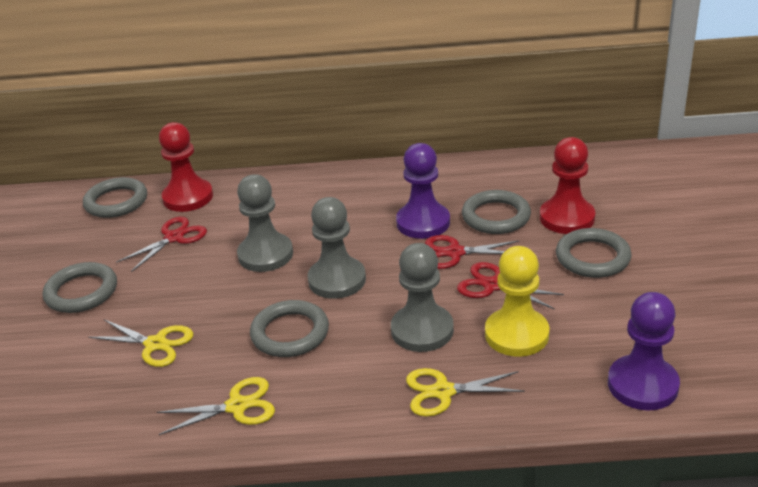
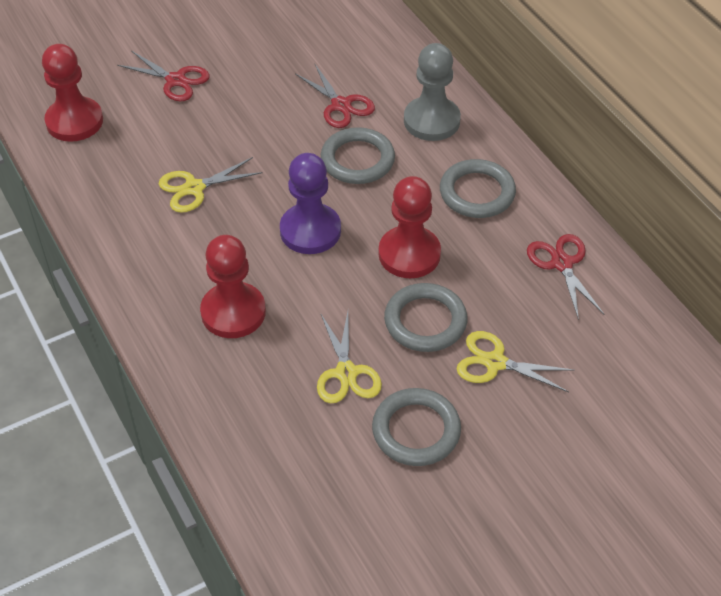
grey pawn: [237,174,293,272] [307,197,366,299] [391,243,454,352] = 3 -> [404,43,461,141] = 1
grey ring: [43,262,117,313] [83,177,147,218] [250,300,329,357] [462,190,531,234] [556,228,632,278] = 5 -> [321,127,395,184] [372,388,461,466] [384,283,467,352] [440,159,516,218] = 4
purple pawn: [396,143,450,239] [608,292,680,410] = 2 -> [280,153,341,254] = 1
red pawn: [159,122,213,212] [540,137,595,234] = 2 -> [42,44,103,142] [200,235,266,338] [379,176,441,278] = 3
yellow pawn: [485,246,549,357] = 1 -> none = 0

